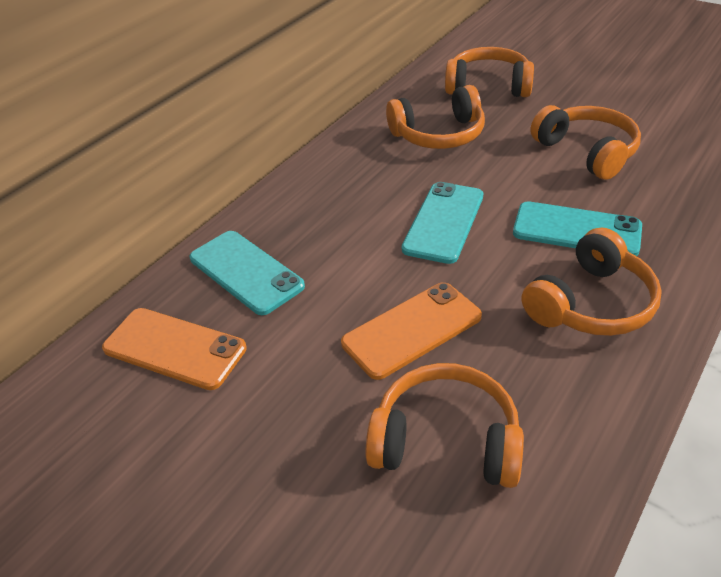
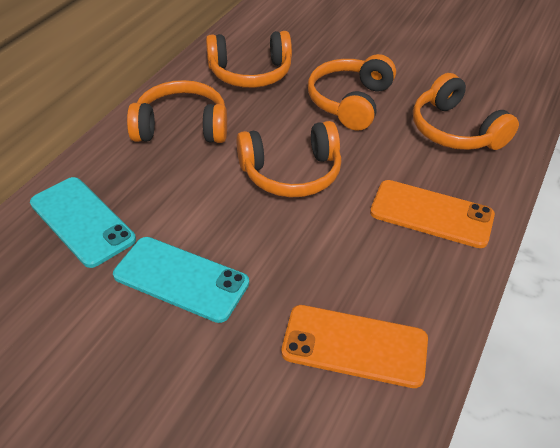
turquoise phone: [190,231,305,315] [402,182,483,264] [513,201,642,256] = 3 -> [30,177,136,268] [113,237,249,323] = 2

